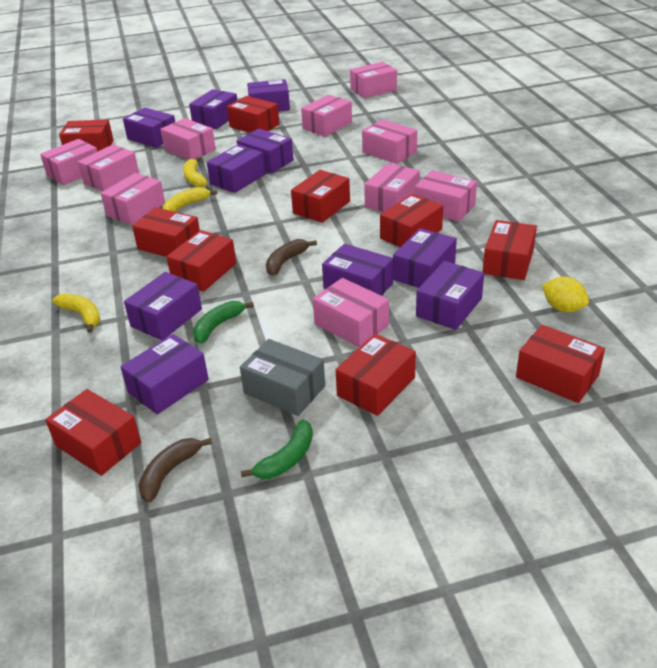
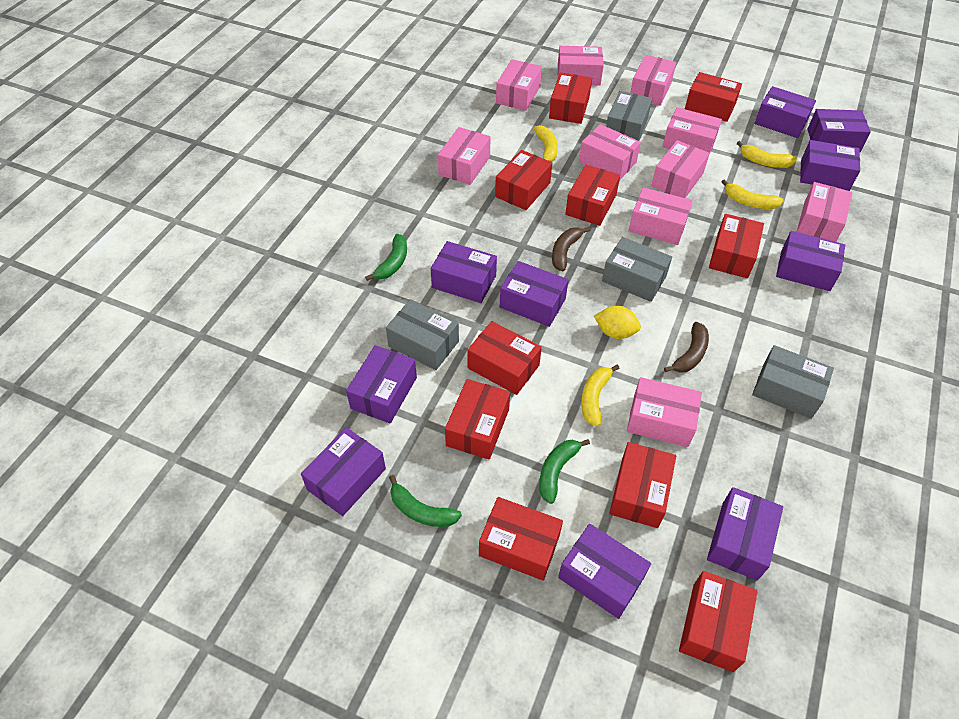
green banana: [193,301,254,344] [241,419,313,479] = 2 -> [365,234,407,281] [389,475,462,527] [539,439,590,504] = 3
grey box: [240,339,325,416] = 1 -> [386,299,459,370] [602,237,672,302] [606,91,652,141] [752,345,834,419] = 4
yellow banana: [52,293,100,333] [162,187,217,212] [183,157,208,187] = 3 -> [534,125,558,162] [581,364,620,426] [721,179,784,209] [737,141,797,168] = 4

